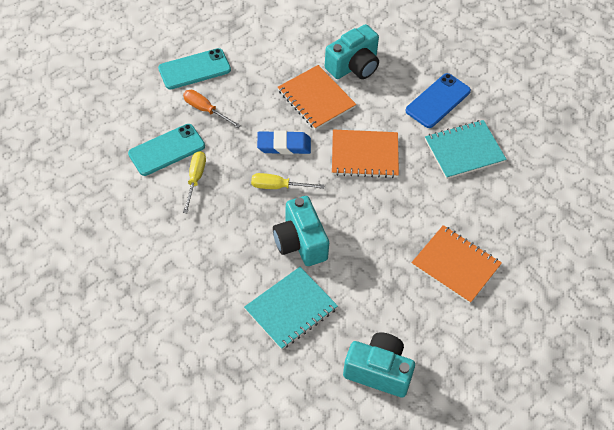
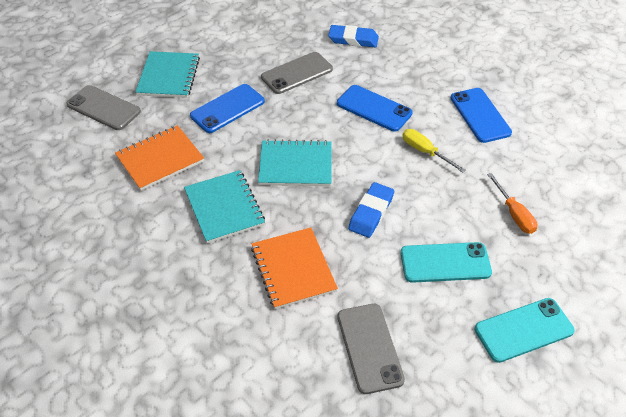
blue eraser: [257,130,311,154] = 1 -> [328,25,379,48] [348,182,394,238] = 2
blue phone: [406,73,471,128] = 1 -> [190,84,265,133] [337,85,413,132] [451,88,512,143] = 3
grey phone: none = 0 -> [66,85,141,130] [261,52,333,94] [337,304,405,394] = 3
orange notebook: [278,65,356,130] [332,129,399,178] [411,225,502,304] = 3 -> [115,125,204,191] [251,228,338,309] = 2
turquoise camera: [273,196,329,266] [325,24,379,79] [343,332,415,398] = 3 -> none = 0
turquoise notebook: [244,267,338,350] [425,120,507,179] = 2 -> [136,51,200,98] [184,170,265,243] [258,140,332,186] = 3
yellow screwdriver: [183,151,206,213] [251,173,324,189] = 2 -> [402,129,466,173] = 1

